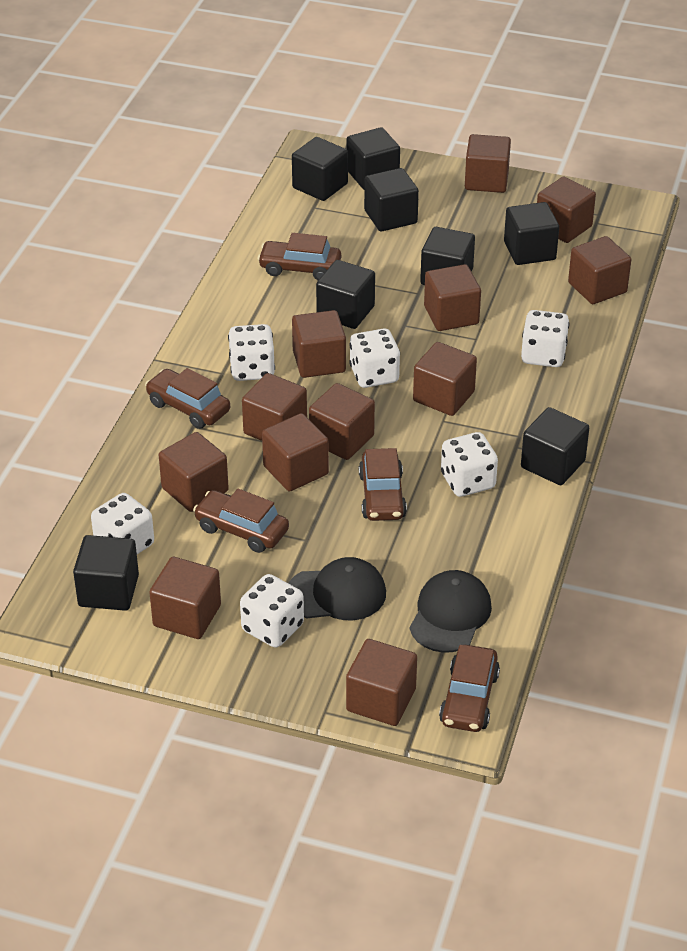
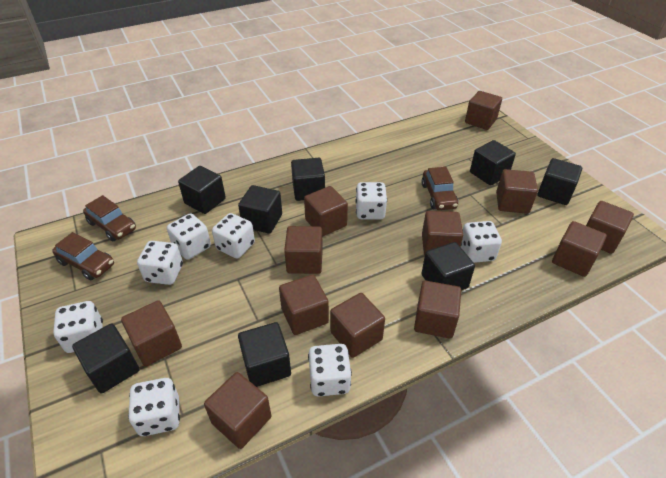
black cap: [288,557,386,620] [410,570,492,653] = 2 -> none = 0
brown car: [145,368,230,429] [193,489,289,553] [258,233,341,280] [359,448,407,521] [439,645,500,732] = 5 -> [52,232,114,280] [83,195,136,241] [421,167,458,210] = 3
white dice: [91,493,154,554] [228,324,275,381] [240,574,304,648] [349,329,400,388] [441,432,498,497] [521,310,569,367] = 6 -> [53,301,103,353] [128,378,180,436] [137,241,183,285] [167,213,211,260] [212,213,255,258] [308,344,352,397] [355,182,387,219] [461,221,502,263] = 8

